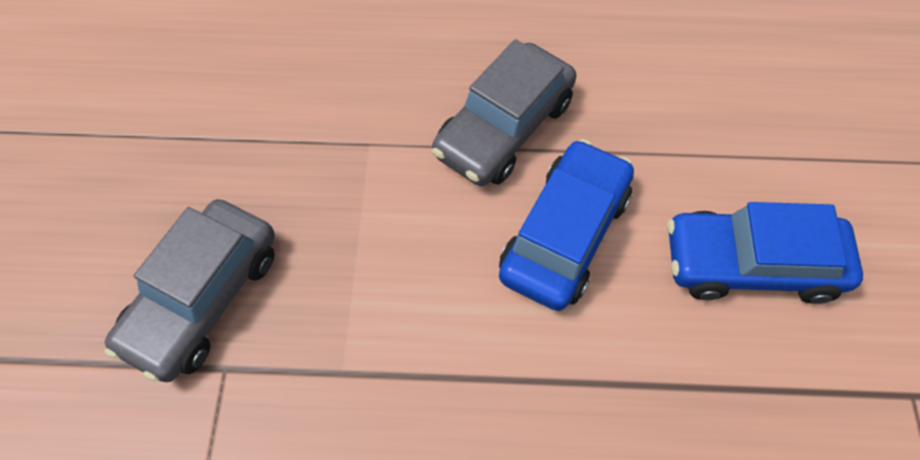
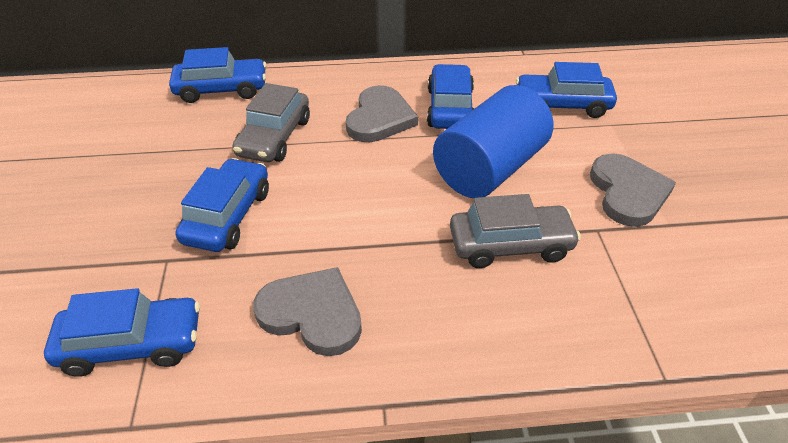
blue car: [499,139,634,311] [667,202,863,304] = 2 -> [44,288,200,377] [169,47,266,103] [176,158,269,252] [427,64,475,129] [516,62,617,118] = 5
blue cylinder: none = 0 -> [433,85,553,198] = 1
grey heart: none = 0 -> [253,267,362,356] [346,85,418,142] [590,153,676,227] = 3

